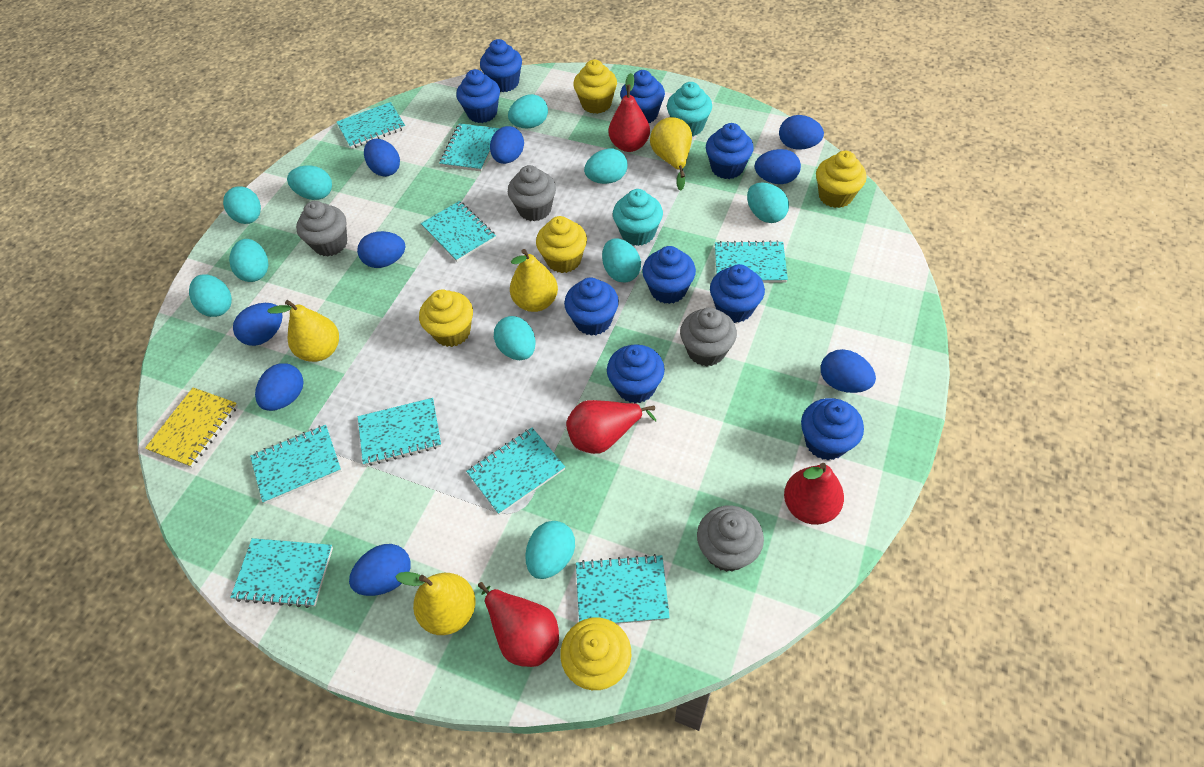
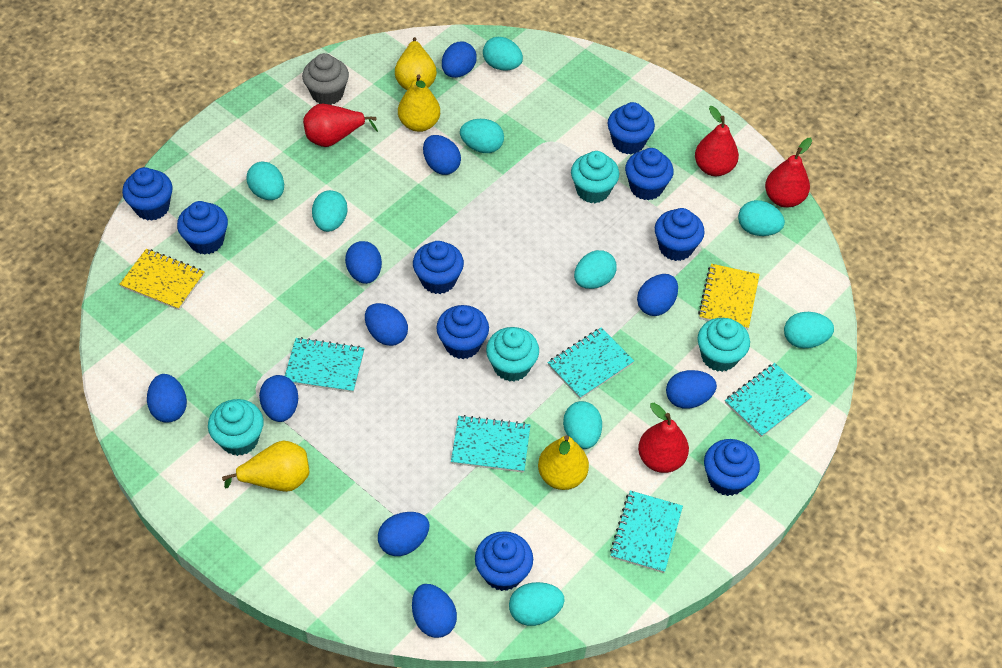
blue egg: [233,303,282,346] [255,363,303,411] [349,544,411,596] [357,231,405,268] [364,139,400,177] [490,126,524,164] [755,149,801,184] [779,115,824,150] [821,349,876,393] = 9 -> [147,374,187,423] [259,375,298,422] [345,241,382,284] [365,303,408,346] [378,512,429,556] [412,584,457,638] [423,135,461,175] [442,42,477,78] [637,274,678,316] [666,370,717,409] = 10
grey cupcake: [296,201,347,257] [508,165,556,221] [680,308,737,366] [697,506,764,572] = 4 -> [302,53,349,105] = 1
turquoise cupcake: [613,189,663,246] [667,82,712,136] = 2 -> [208,399,264,456] [486,327,539,382] [571,151,619,203] [697,318,750,372] = 4
turquoise egg: [189,274,232,317] [223,187,261,224] [229,239,268,282] [287,166,332,200] [494,316,536,360] [508,94,548,129] [525,521,575,579] [584,149,627,184] [602,238,641,282] [747,182,789,223] = 10 -> [247,161,284,200] [312,190,348,232] [460,119,504,153] [483,37,523,71] [509,582,564,626] [563,401,602,449] [574,250,617,289] [738,200,785,236] [784,312,834,348] = 9
turquoise notebook: [230,538,333,608] [250,425,342,504] [337,102,406,149] [358,398,442,466] [421,201,496,262] [439,123,500,172] [466,428,565,515] [576,554,670,624] [715,240,788,283] = 9 -> [285,337,365,393] [451,415,531,473] [548,327,634,399] [610,490,683,573] [725,363,812,437] = 5
yellow cupcake: [419,289,473,347] [536,216,587,273] [560,617,631,690] [573,60,617,114] [816,151,867,208] = 5 -> none = 0
yellow notebook: [145,387,238,467] = 1 -> [119,249,205,310] [698,264,760,330] = 2

